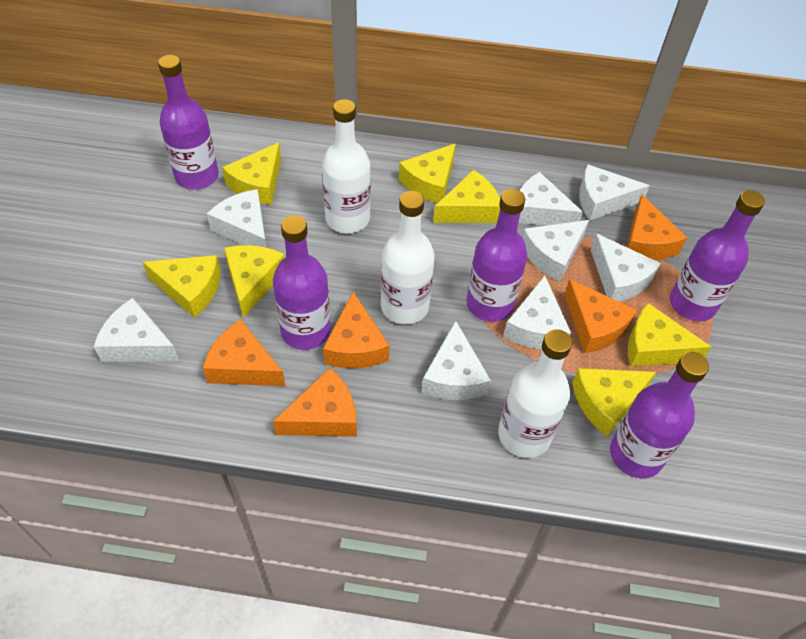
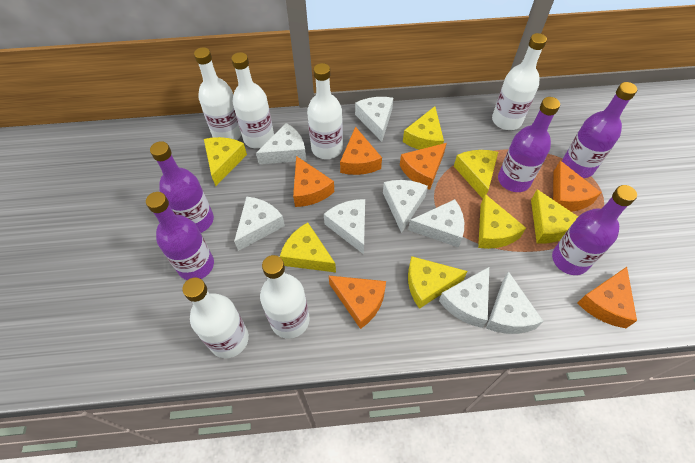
orange cheese: [203,319,285,386] [273,368,357,437] [323,292,390,368] [564,279,637,353] [627,195,687,260] = 5 -> [293,156,334,207] [329,276,386,329] [340,126,382,175] [400,143,447,190] [553,161,601,212] [578,267,637,328] = 6
white bottle: [322,99,371,233] [381,191,435,324] [498,329,572,458] = 3 -> [182,277,249,358] [194,47,242,140] [231,52,274,149] [260,255,310,339] [307,63,343,159] [492,33,547,130] = 6

